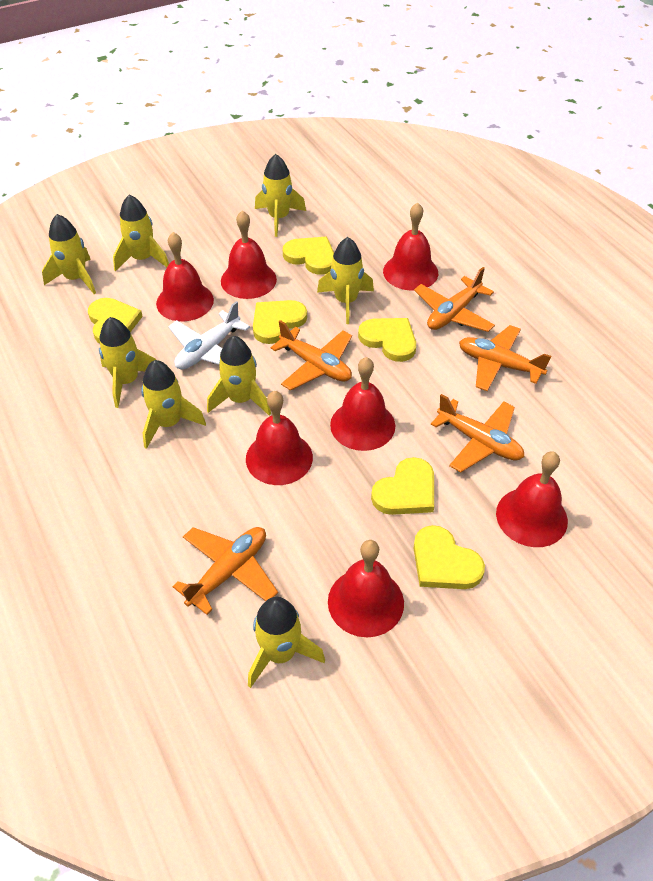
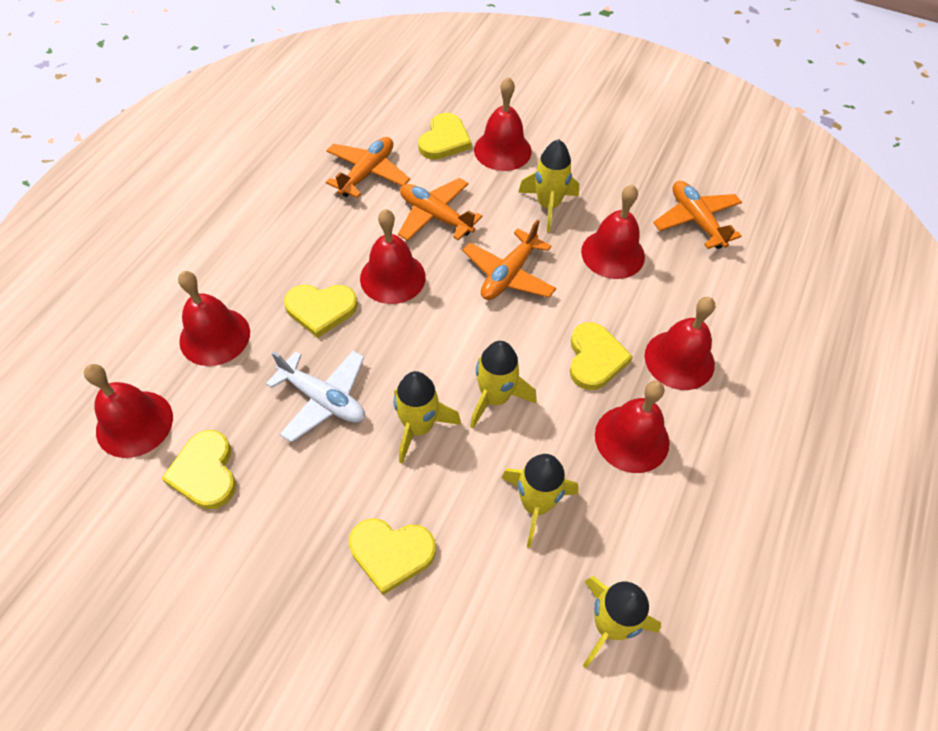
orange plane: [172,527,278,615] [271,320,352,391] [414,267,495,332] [431,394,524,473] [459,325,551,391] = 5 -> [326,137,410,198] [398,178,483,241] [463,219,556,300] [653,181,742,249] = 4
yellow heart: [88,298,143,344] [253,300,307,344] [283,237,334,275] [358,318,416,362] [371,457,434,515] [413,525,485,589] = 6 -> [161,430,236,509] [284,284,358,338] [349,518,436,595] [418,113,472,160] [570,322,633,390] = 5
yellow rocket: [42,214,96,294] [99,317,156,408] [113,194,169,271] [141,360,206,449] [207,336,271,416] [248,597,325,688] [255,154,306,237] [317,237,374,324] = 8 -> [394,371,461,464] [470,341,537,429] [501,454,579,548] [518,139,579,232] [583,576,661,668] = 5

